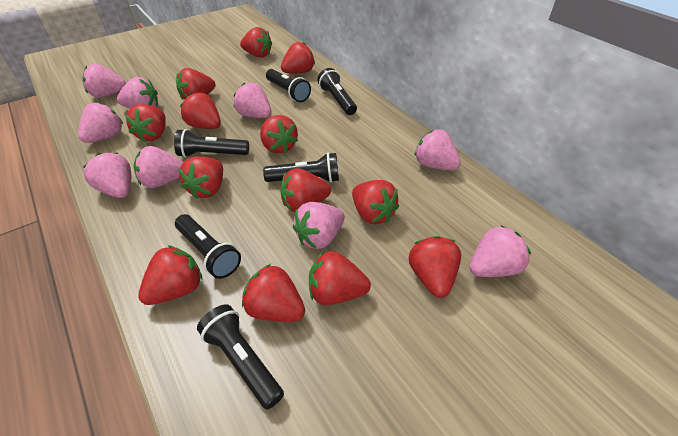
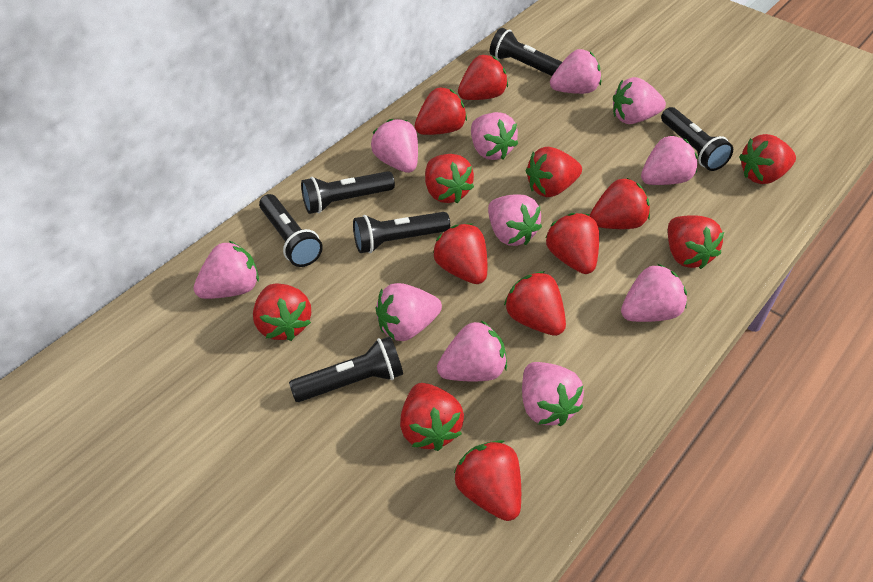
pink strawberry: [78,102,123,143] [83,64,126,98] [83,153,131,198] [117,77,158,109] [134,146,183,188] [234,83,271,118] [293,202,345,249] [414,129,461,170] [469,225,531,277] = 9 -> [193,240,259,299] [371,119,418,173] [376,283,442,341] [437,321,507,381] [471,112,518,160] [488,194,542,246] [522,362,584,426] [550,49,601,94] [613,77,666,124] [621,264,687,322] [641,135,698,185] = 11

